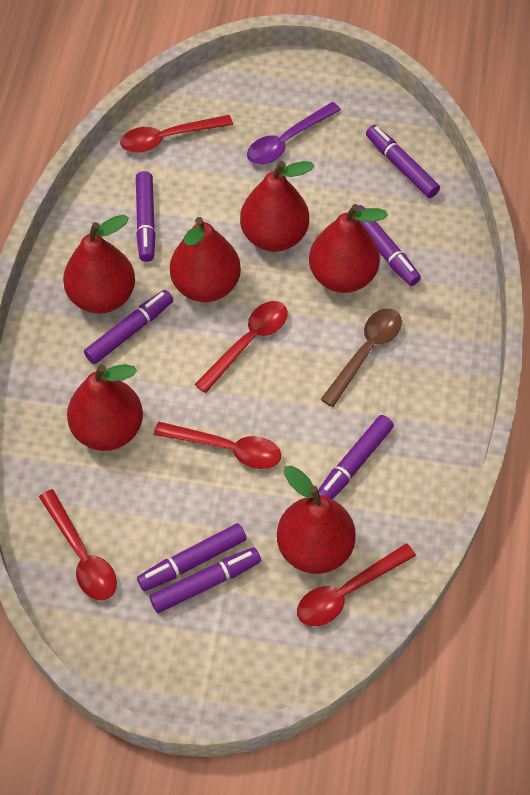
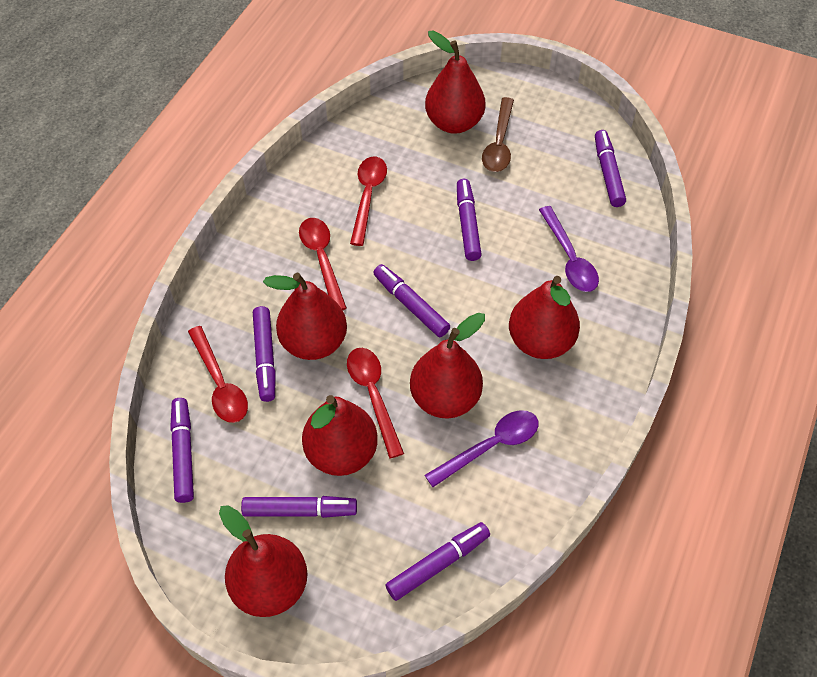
purple spoon: [247,102,341,165] = 1 -> [425,410,538,487] [539,206,599,292] = 2
red spoon: [39,489,117,601] [120,115,233,153] [154,422,281,469] [194,301,288,393] [297,543,416,626] = 5 -> [188,326,248,423] [299,218,347,310] [347,348,404,458] [350,156,387,246] = 4

